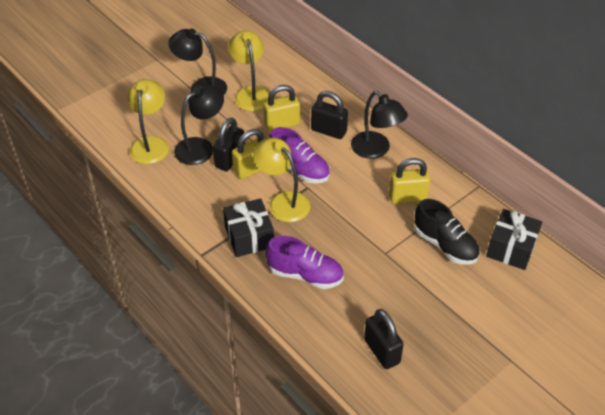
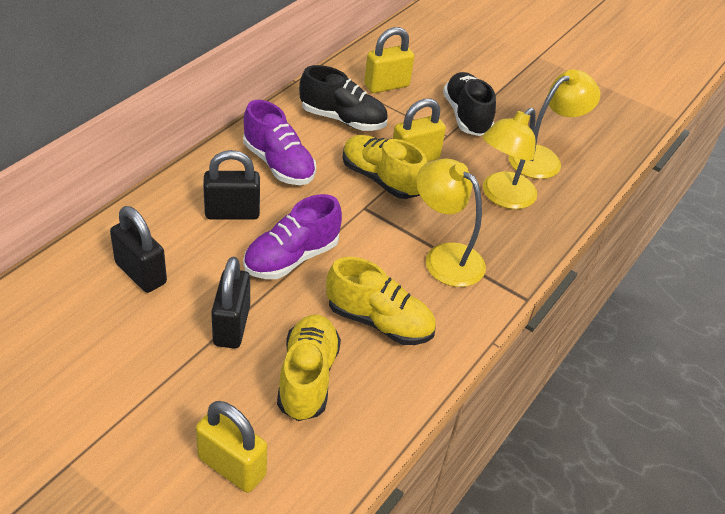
black gift: [223,198,274,257] [486,209,542,270] = 2 -> none = 0
black lamp: [168,29,227,96] [174,84,224,165] [351,91,408,159] = 3 -> none = 0
black shoe: [414,199,479,265] = 1 -> [299,65,388,131] [443,72,496,136] = 2
yellow shoe: none = 0 -> [277,315,341,421] [326,257,436,345] [343,135,427,199] = 3

